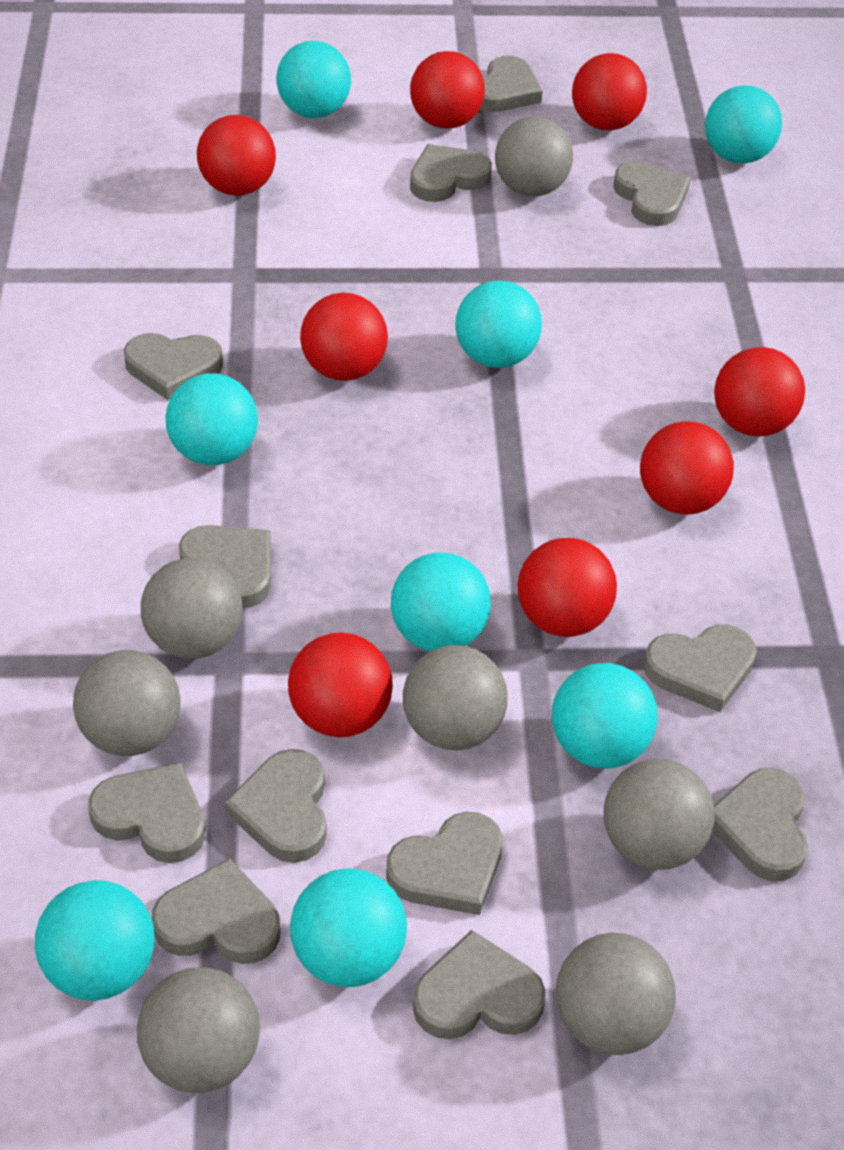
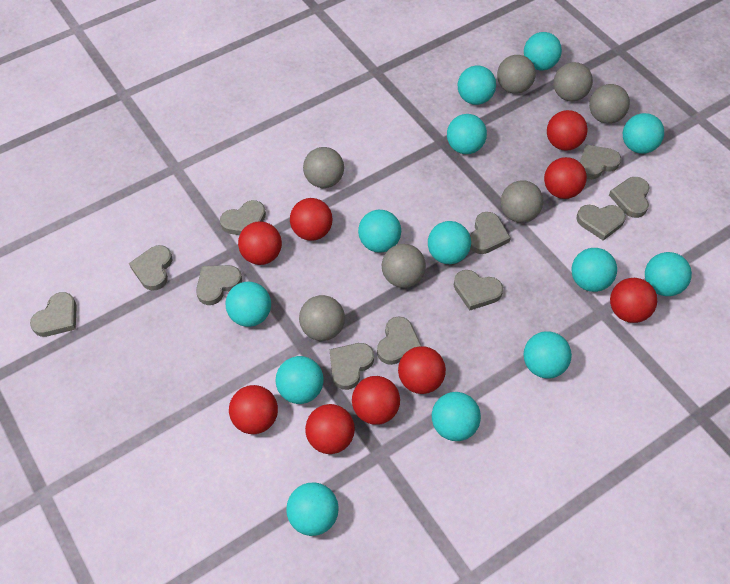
grey heart: [88,763,205,863] [124,333,223,400] [152,858,280,964] [179,525,271,608] [225,749,327,863] [386,812,503,915] [410,144,492,202] [413,930,545,1039] [480,56,543,112] [613,161,690,226] [644,625,757,712] [712,768,808,881] = 12 -> [30,292,77,337] [129,245,172,291] [196,265,242,305] [220,200,266,235] [330,343,374,390] [377,316,422,365] [454,270,503,311] [470,212,511,254] [576,205,626,241] [580,144,621,179] [609,177,650,218] = 11
red ball: [197,115,276,196] [288,632,393,737] [300,293,388,381] [410,51,485,129] [517,538,617,637] [572,53,647,130] [640,422,734,514] [714,347,805,436] = 8 -> [229,385,278,434] [238,221,282,265] [290,198,333,241] [305,404,355,454] [352,376,400,425] [398,346,446,394] [544,157,587,199] [547,110,588,151] [610,278,657,323] = 9
turquoise ball: [35,880,155,1001] [165,373,258,465] [276,41,351,118] [290,868,407,987] [391,552,491,651] [456,281,542,368] [552,663,658,769] [705,85,782,164] = 8 -> [226,282,271,327] [276,356,324,404] [286,482,339,536] [358,210,401,253] [428,221,471,264] [432,392,481,441] [447,114,487,154] [458,65,496,105] [524,32,562,70] [524,331,572,378] [572,248,617,292] [623,113,664,154] [645,252,692,296] = 13

